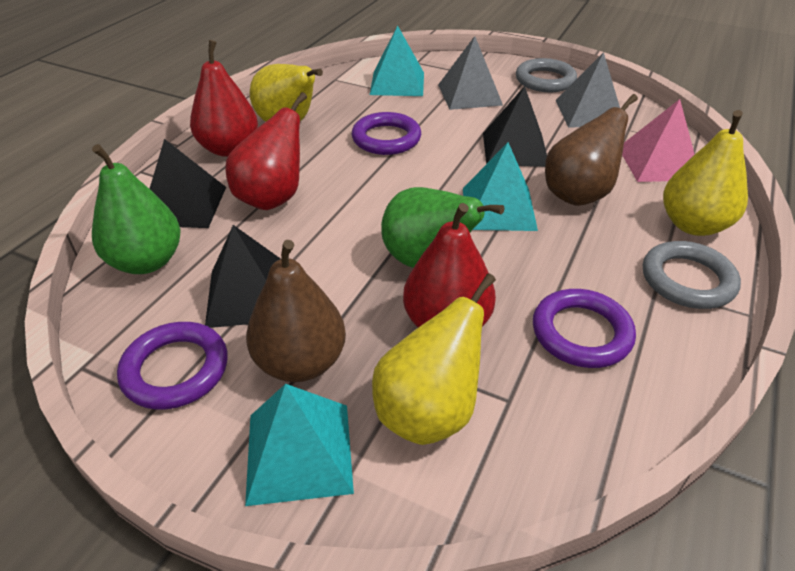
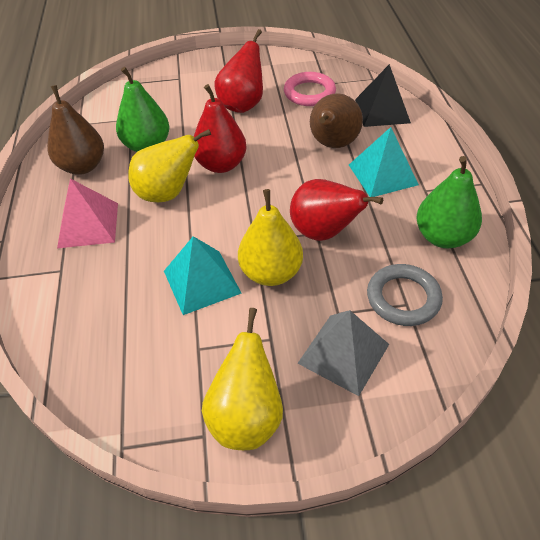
black pyramid: [149,139,226,228] [205,225,281,328] [483,86,547,167] = 3 -> [355,64,411,127] = 1
grey pyramid: [438,36,503,110] [556,52,620,128] = 2 -> [298,310,389,396] = 1
grey ring: [516,58,577,92] [643,241,741,309] = 2 -> [367,264,443,326] = 1
pink ring: none = 0 -> [284,72,336,106] = 1
purple ring: [117,322,227,409] [352,112,421,155] [533,289,636,368] = 3 -> none = 0
turquoise pyramid: [245,384,354,506] [370,26,424,96] [463,142,538,231] = 3 -> [164,236,242,315] [349,127,419,197] = 2

